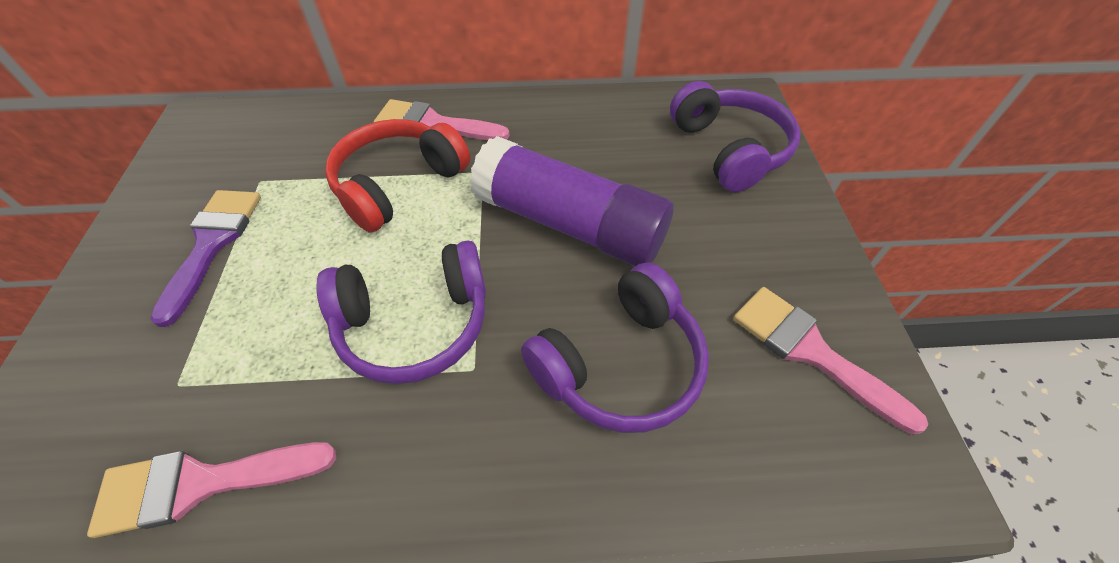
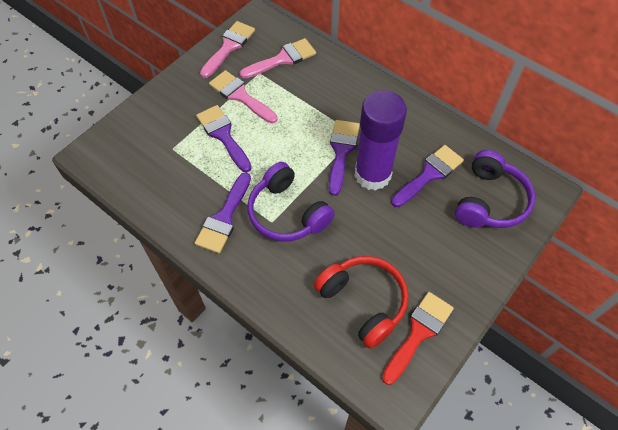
purple brush: [150,190,261,327] = 1 -> [195,172,251,253] [196,105,252,172] [329,120,360,196] [391,145,464,207] = 4
purple headphones: [316,240,486,384] [521,262,709,433] [670,81,800,192] = 3 -> [248,162,335,242] [455,150,535,228] = 2
red brush: none = 0 -> [382,292,454,385] = 1

